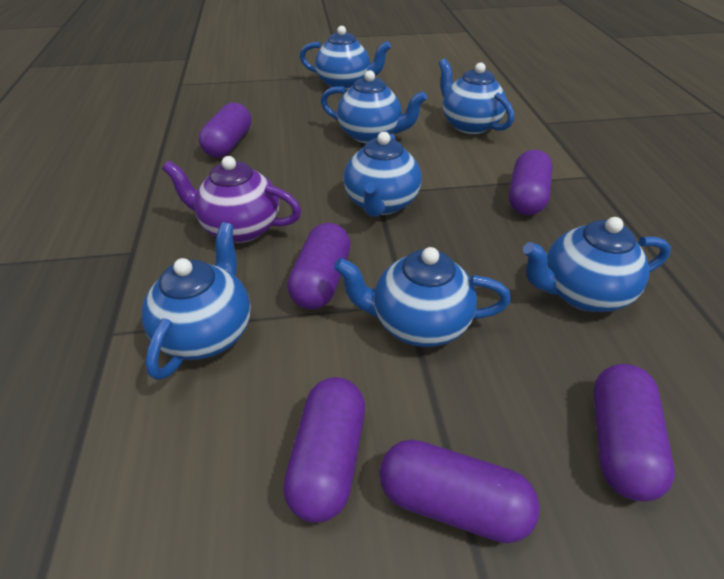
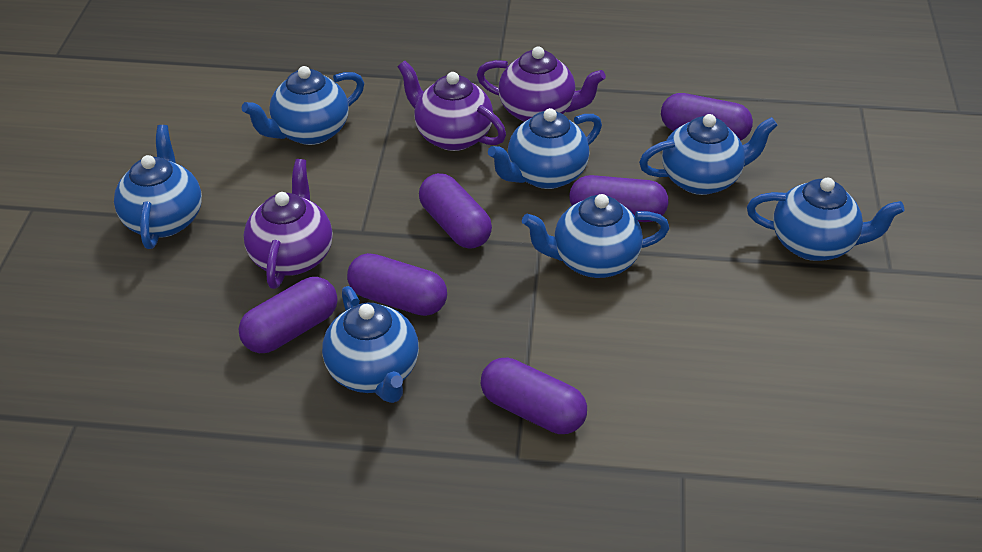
purple teapot: [162,156,301,243] = 1 -> [244,159,332,289] [397,61,506,151] [477,46,606,122] = 3

